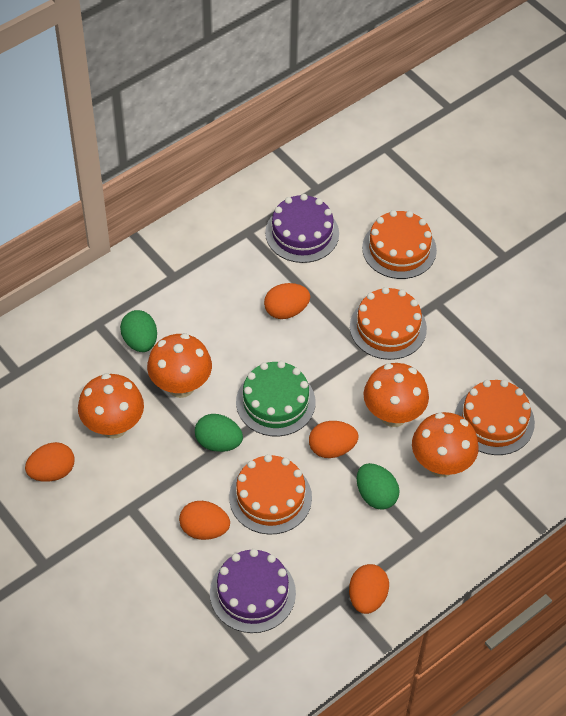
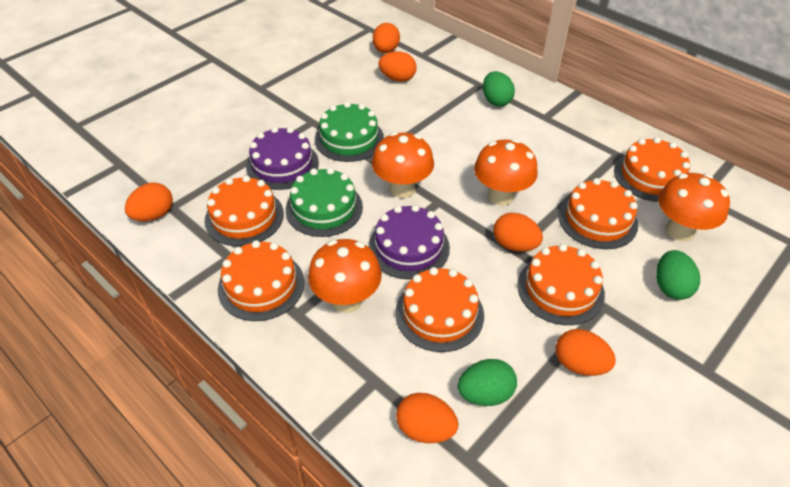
green cake: [236,361,316,436] = 1 -> [286,168,363,237] [315,102,384,162] = 2
orange cake: [229,454,312,535] [350,287,427,360] [362,210,437,279] [455,380,535,455] = 4 -> [205,175,284,246] [218,240,305,321] [395,267,484,352] [517,244,605,325] [558,178,638,249] [614,137,690,202] = 6
orange egg: [25,442,75,482] [179,501,230,540] [264,283,310,319] [309,421,358,458] [349,564,389,614] = 5 -> [125,183,173,221] [373,23,400,53] [378,51,417,82] [396,393,459,443] [494,213,543,252] [556,329,616,376] = 6

